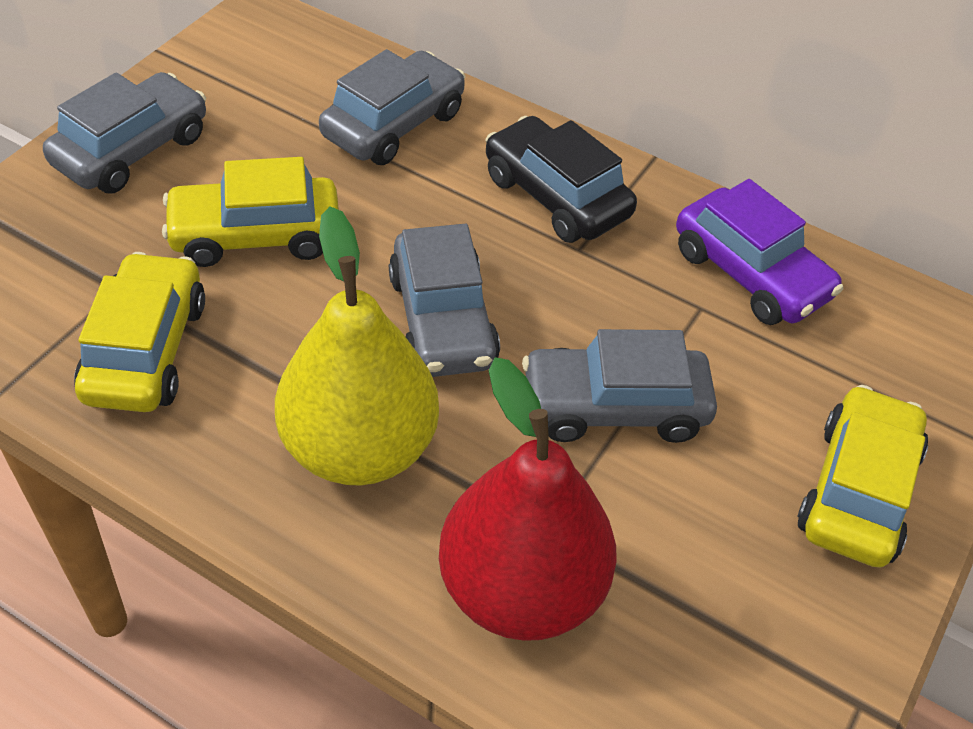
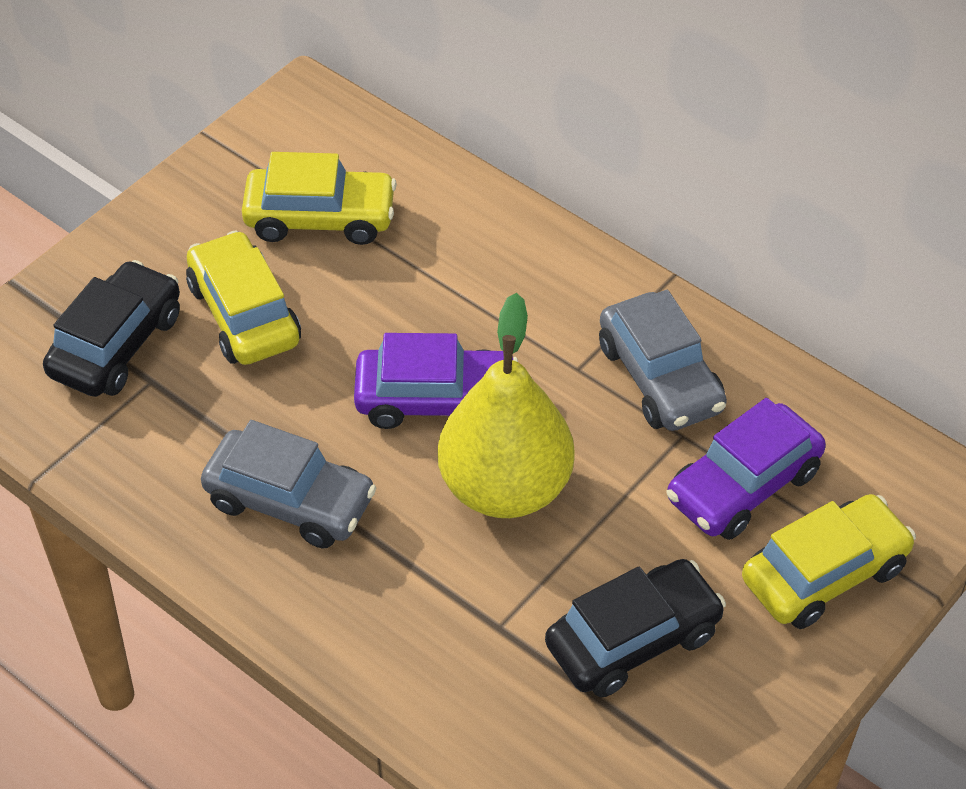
black car: [486,116,637,243] = 1 -> [43,260,180,397] [545,559,726,698] = 2
grey car: [43,72,206,193] [319,49,465,165] [389,224,500,377] [522,329,717,443] = 4 -> [201,420,376,548] [599,290,727,431] = 2
purple car: [676,179,843,325] = 1 -> [354,333,518,429] [666,398,826,540] = 2
red pear: [439,357,617,641] = 1 -> none = 0

